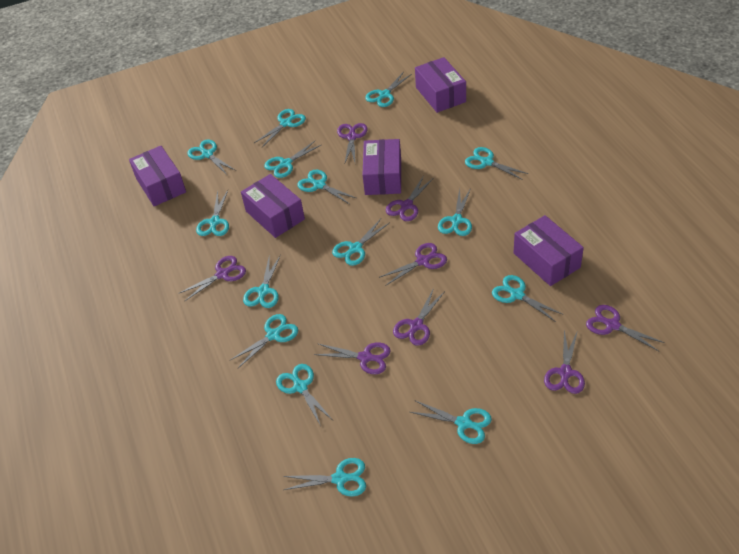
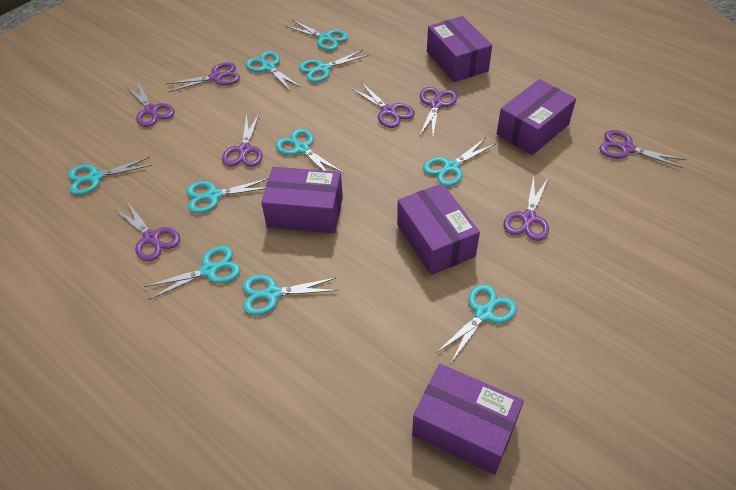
turquoise scissors: [187,140,236,176] [196,190,229,236] [231,314,298,368] [243,254,281,308] [254,109,306,147] [264,140,321,178] [276,364,333,426] [283,458,366,497] [297,170,356,204] [332,219,389,266] [365,72,412,107] [410,401,492,444] [438,188,472,236] [465,147,528,180] [492,275,562,322] = 15 -> [68,157,152,195] [144,246,240,300] [186,178,269,214] [243,275,338,315] [245,51,302,92] [275,129,343,173] [285,20,348,51] [299,50,369,83] [423,137,496,187] [436,284,517,363] = 10

